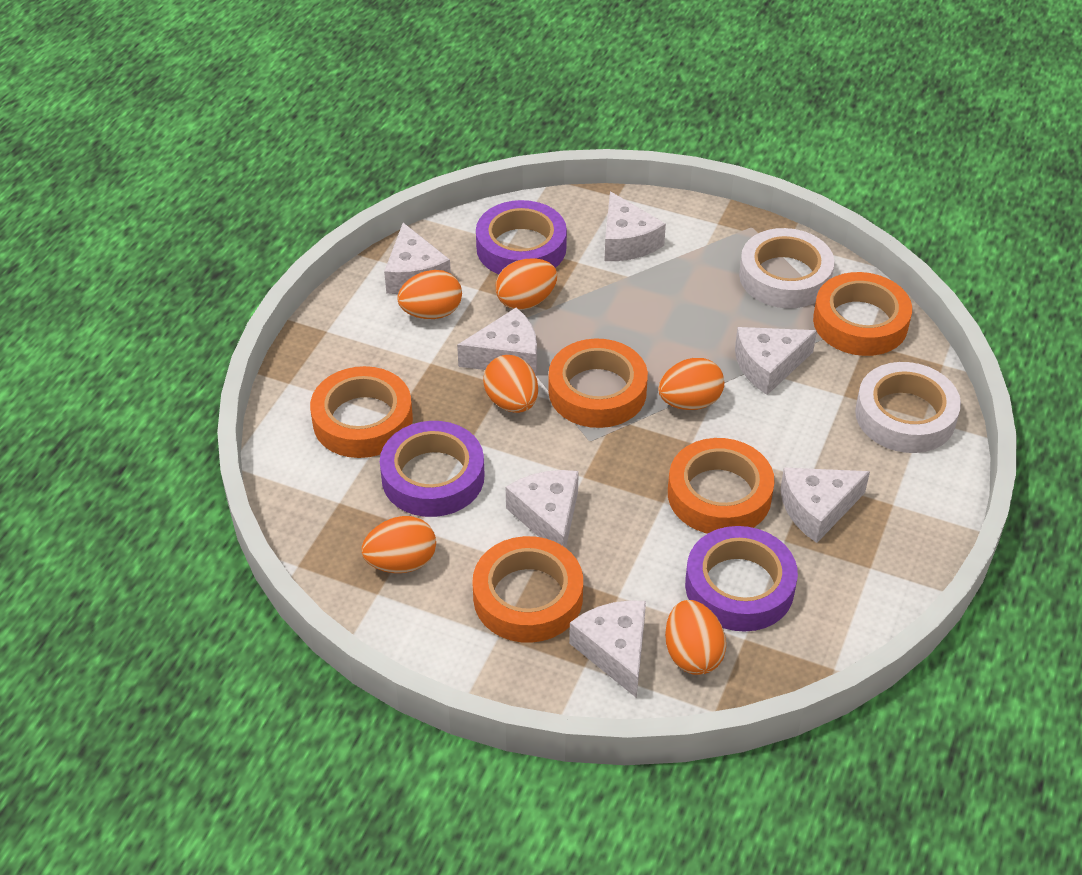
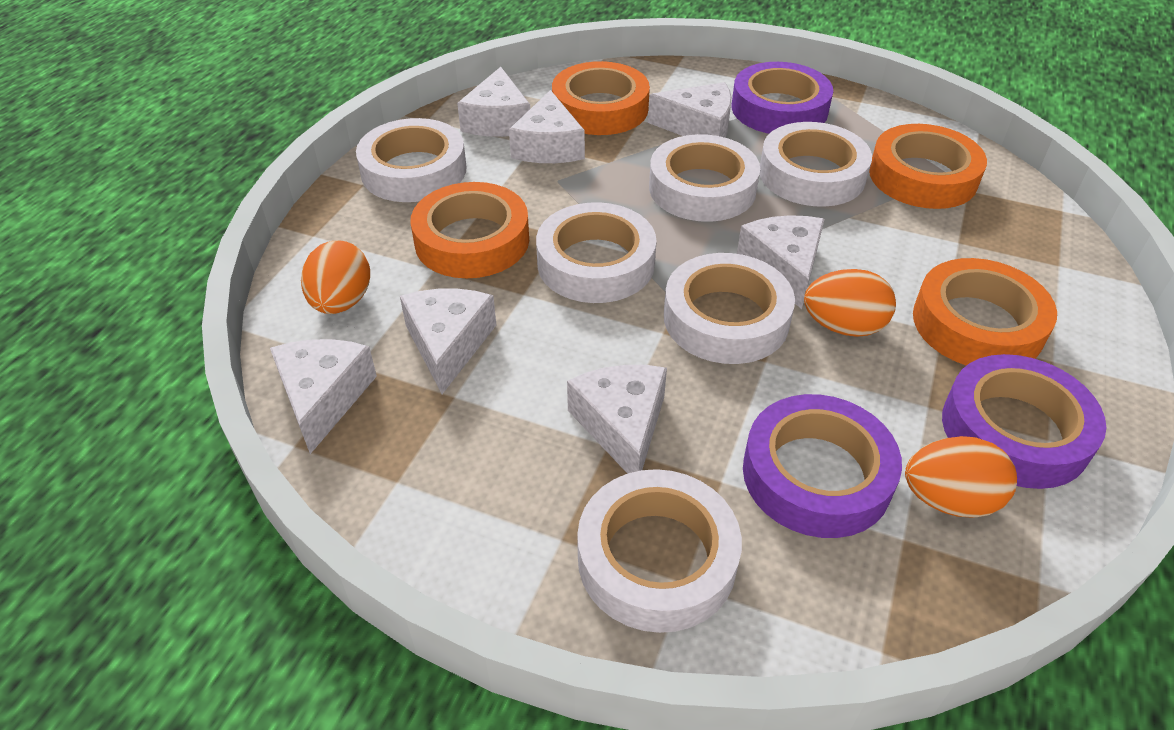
orange egg: [361,516,436,573] [397,270,462,319] [483,355,538,413] [496,258,557,310] [658,358,724,410] [665,600,726,675] = 6 -> [301,240,370,314] [804,269,896,337] [905,436,1017,517] = 3
orange tape: [310,366,413,458] [472,536,583,643] [548,338,648,428] [668,438,775,534] [813,272,912,356] = 5 -> [410,182,529,278] [552,61,650,135] [869,124,987,209] [913,258,1057,366] = 4
white tape: [739,228,834,308] [855,362,961,453] = 2 -> [356,118,466,202] [536,202,657,303] [577,469,742,633] [649,134,760,222] [664,253,795,364] [760,122,872,207] = 6

